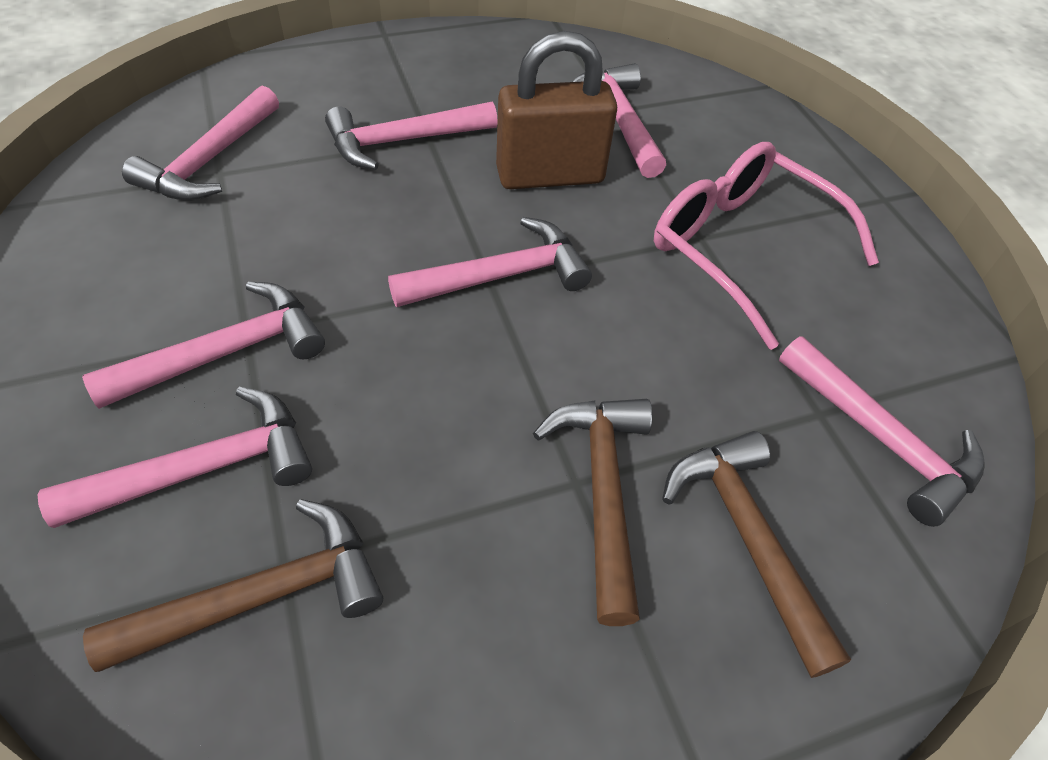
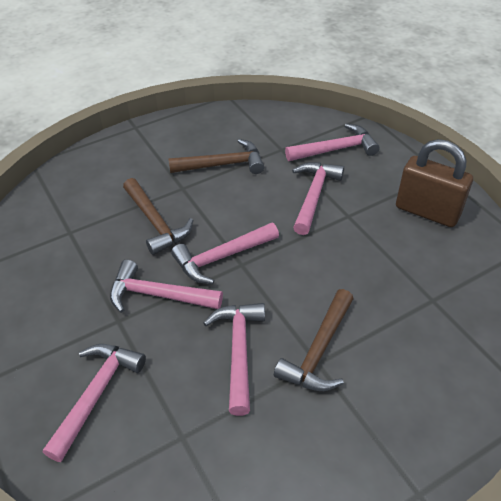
pink glasses: [654,142,879,350] = 1 -> none = 0
pink hammer: [37,387,312,528] [82,281,325,409] [122,86,279,201] [325,101,498,170] [388,217,592,307] [573,63,666,178] [779,336,985,527] = 7 -> [43,344,146,462] [110,260,223,313] [171,222,279,284] [203,303,265,416] [285,124,380,161] [292,162,344,235] = 6

